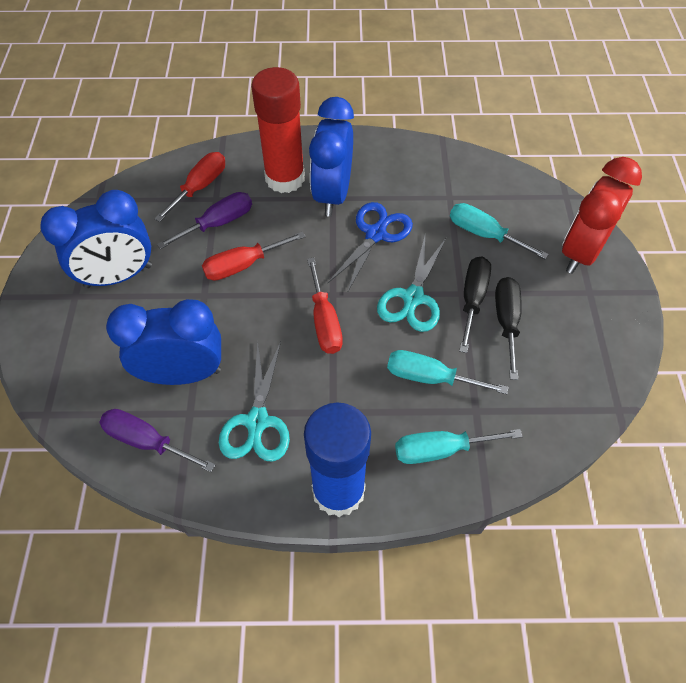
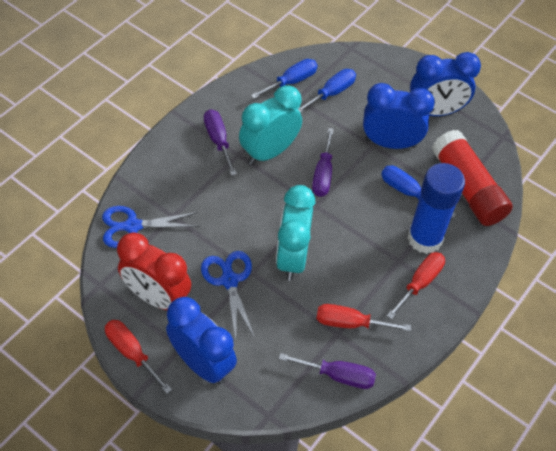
black screwdriver: [459,257,491,353] [495,277,522,380] = 2 -> none = 0
blue scissors: [328,202,413,293] = 1 -> [102,206,200,248] [201,251,255,339] = 2
blue screwdriver: none = 0 -> [251,59,318,99] [298,69,356,113] [381,165,456,218] = 3
purple screwdriver: [99,409,216,472] [157,192,252,249] = 2 -> [204,109,237,176] [279,353,376,389] [312,128,334,197] = 3
turquoise clock: none = 0 -> [239,85,302,165] [276,185,315,281] = 2
turquoise scissors: [219,341,290,462] [377,236,446,332] = 2 -> none = 0
turquoise screwdriver: [387,350,508,394] [395,429,523,464] [450,203,549,259] = 3 -> none = 0

